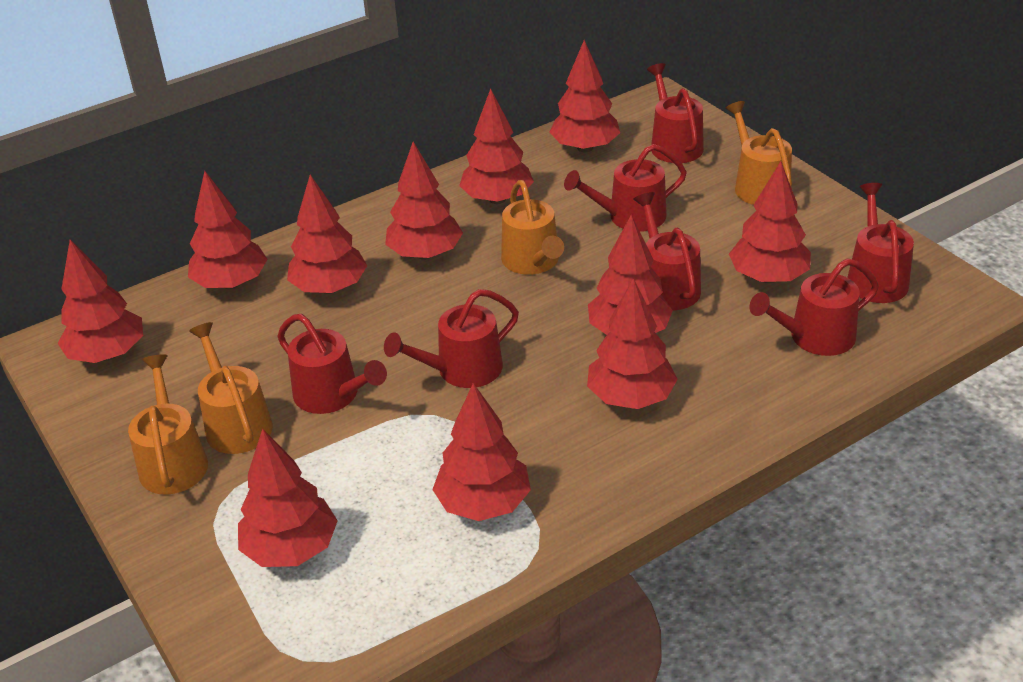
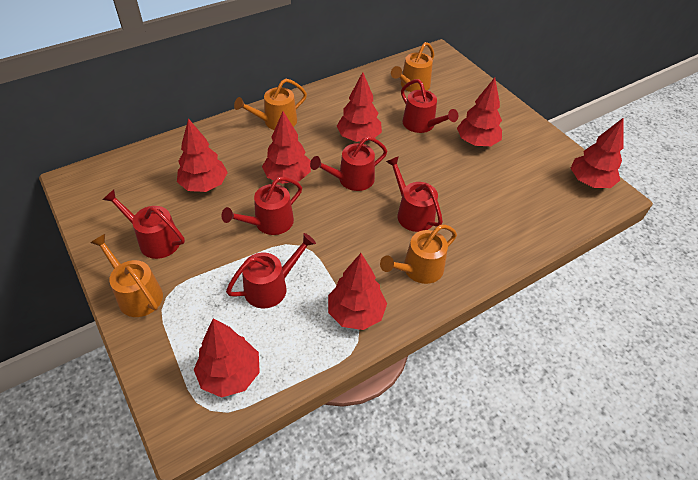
red tree: [57,240,143,363] [188,171,268,289] [238,428,338,567] [287,175,367,294] [385,142,463,260] [432,383,531,521] [459,89,534,204] [549,40,620,152] [587,278,678,409] [588,215,673,335] [729,161,811,283] = 11 -> [177,118,228,192] [194,318,260,398] [262,111,311,184] [328,253,387,330] [337,72,382,142] [457,78,502,146] [571,118,624,188] = 7
red watering can: [277,314,387,414] [384,289,519,388] [564,144,687,232] [634,192,701,310] [647,63,704,163] [749,258,879,356] [847,183,914,303] = 7 -> [103,190,185,259] [222,177,302,235] [226,233,316,308] [310,136,387,191] [386,156,443,232] [401,79,458,133] = 6

